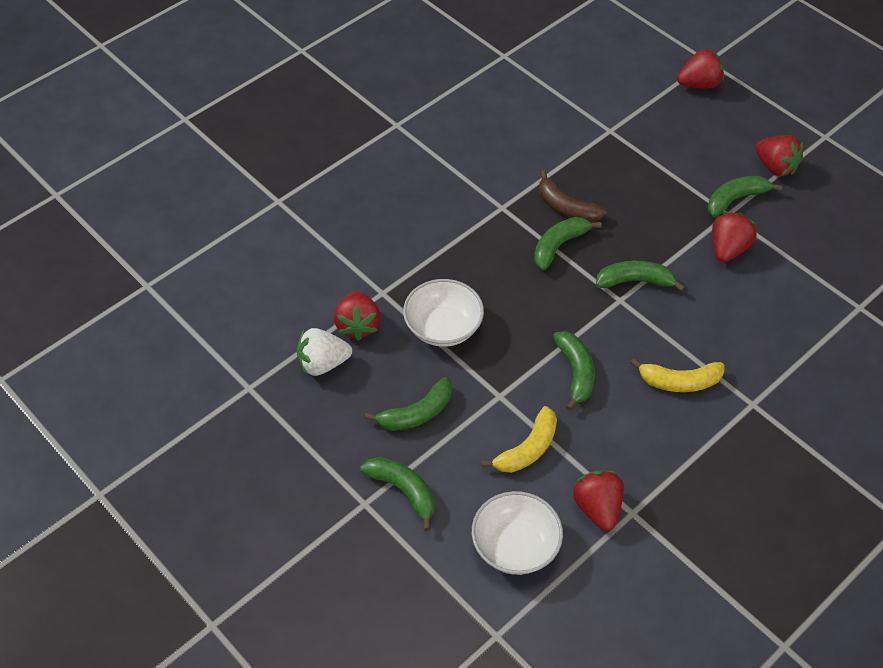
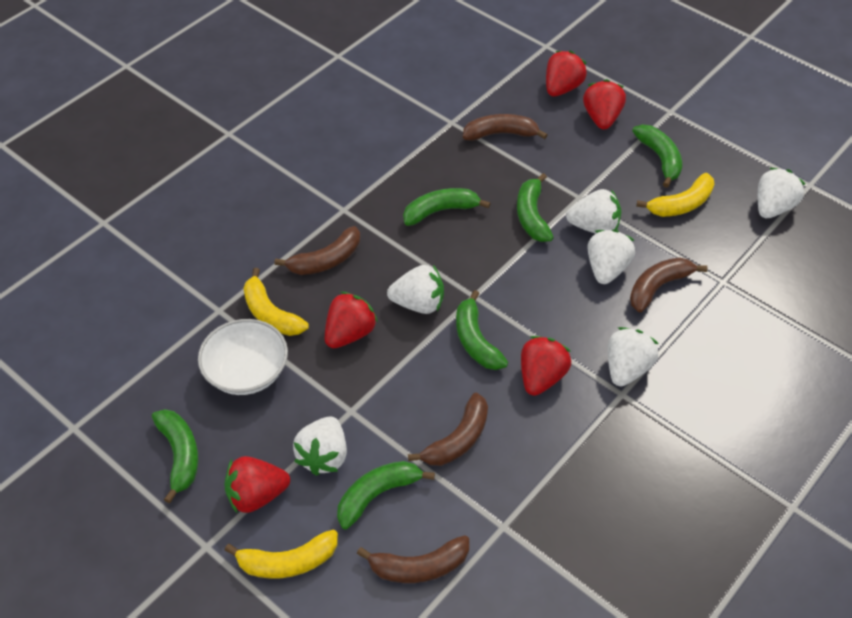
brown banana: [539,170,607,223] = 1 -> [274,226,360,275] [357,535,469,583] [408,393,488,466] [463,114,548,141] [630,257,708,312] = 5
white bowl: [403,279,484,347] [472,491,563,575] = 2 -> [198,319,288,395] = 1
white strawberry: [297,328,352,376] = 1 -> [293,416,347,476] [387,265,444,314] [566,189,621,234] [588,229,635,284] [608,327,658,387] [758,168,805,218] = 6
yellow banana: [481,406,557,473] [630,358,724,392] = 2 -> [225,530,338,579] [243,268,309,336] [636,173,714,217] = 3

